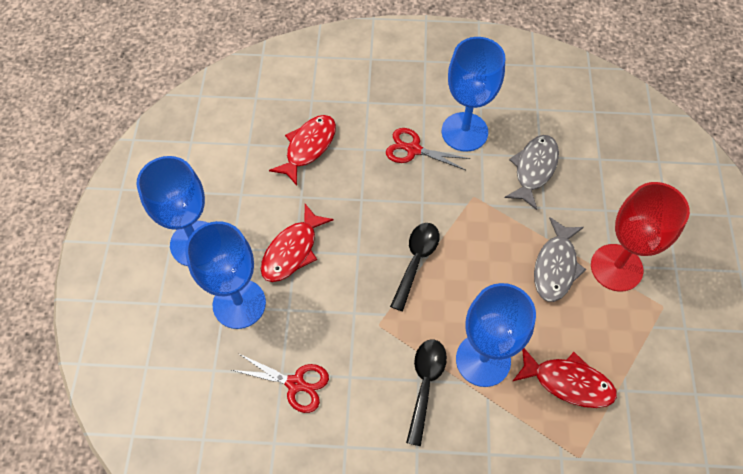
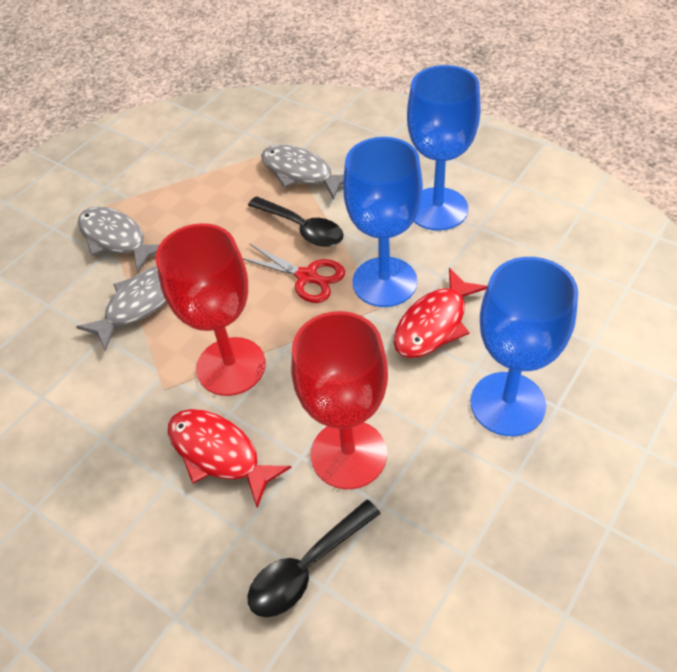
blue goblet: [137,156,208,266] [185,221,266,329] [442,37,505,152] [456,283,536,387] = 4 -> [343,137,423,307] [407,65,481,231] [471,257,578,436] = 3
grey fish: [504,135,559,210] [534,217,586,302] = 2 -> [76,266,166,351] [78,206,159,273] [261,144,344,200] = 3
red fish: [261,204,334,282] [269,115,336,186] [513,348,617,408] = 3 -> [168,409,292,508] [393,268,487,358] = 2
red goblet: [591,182,690,292] = 1 -> [155,223,266,396] [291,311,388,489] = 2
red scissors: [232,354,329,413] [386,128,470,170] = 2 -> [243,243,345,303] = 1

